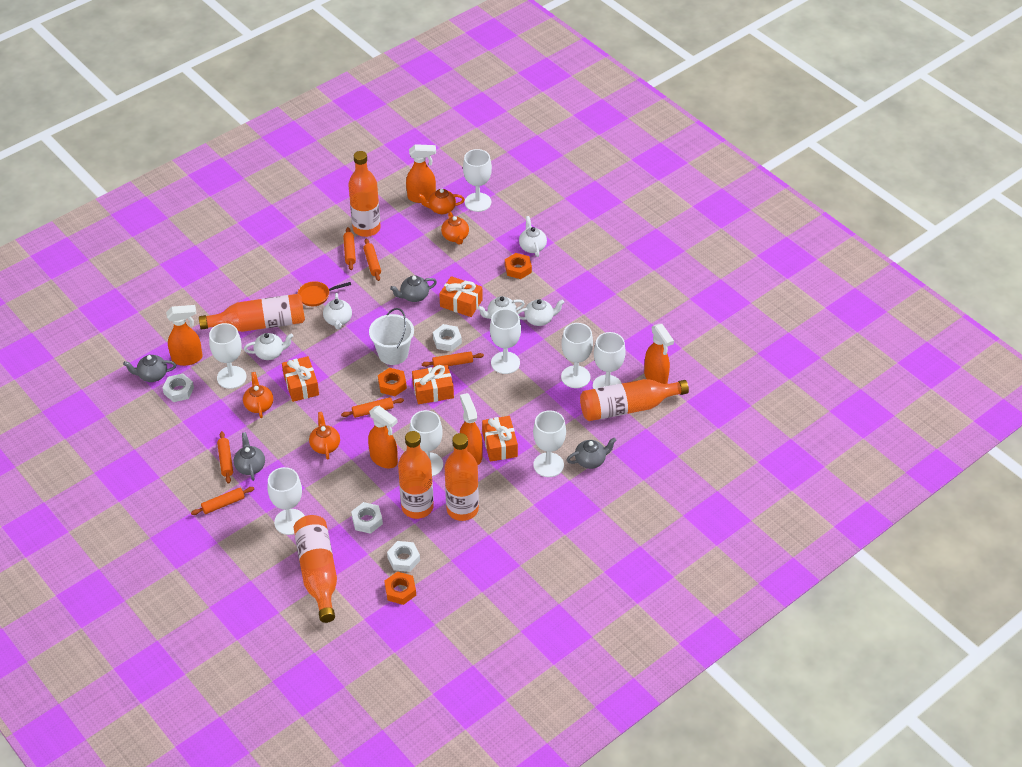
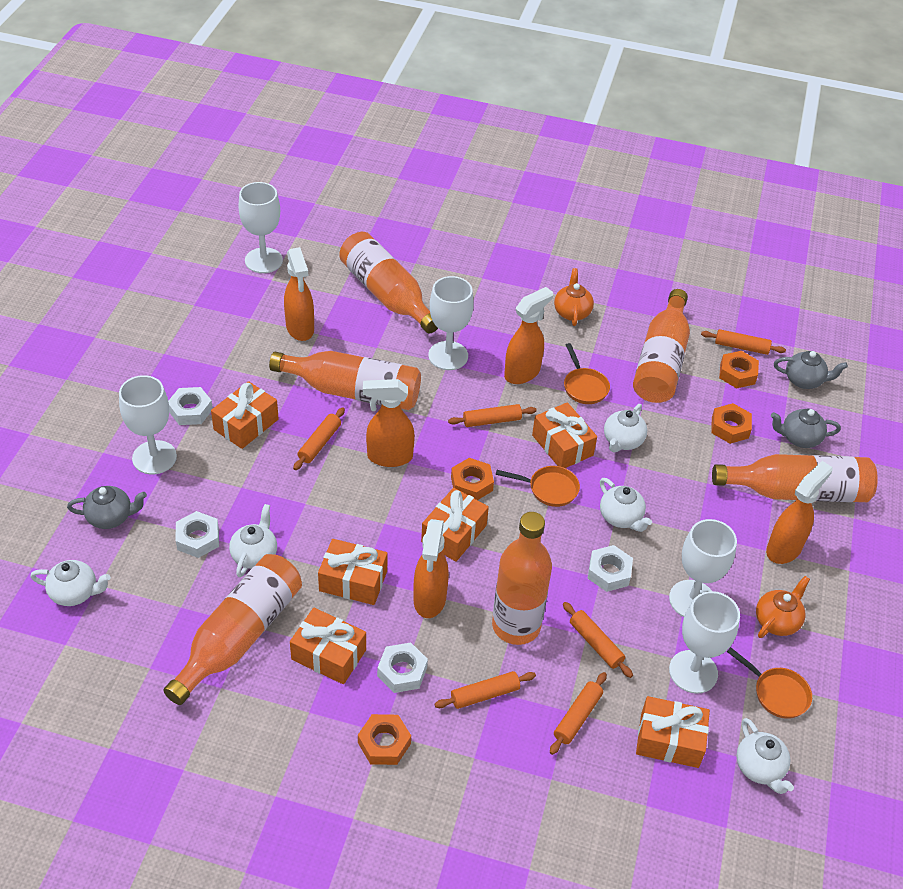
grey teapot: [123,355,176,382] [234,432,265,481] [390,276,437,302] [567,438,617,469] = 4 -> [67,486,147,529] [771,409,841,448] [774,351,848,389] = 3
orange gift: [282,356,319,402] [412,365,454,404] [439,276,483,317] [482,416,518,462] = 4 -> [211,381,279,449] [290,608,366,684] [318,539,388,605] [421,488,489,562] [532,402,597,468] [636,696,710,768] = 6
orange nut: [378,368,407,396] [384,571,416,605] [505,253,532,279] = 3 -> [358,714,411,765] [451,458,494,500] [711,403,752,444] [719,351,759,388] = 4
orange pan: [298,281,351,306] = 1 -> [496,466,580,507] [564,343,610,404] [727,647,812,719] = 3
orange teapot: [243,372,273,418] [309,412,340,460] [418,189,465,214] [441,211,469,245] = 4 -> [554,268,594,326] [756,576,810,638] = 2
white bucket: [369,308,414,365] = 1 -> none = 0
white goblet: [209,323,246,389] [268,467,305,535] [409,410,443,477] [463,149,492,212] [490,309,521,374] [533,410,566,477] [561,323,593,388] [593,332,626,389] = 8 -> [119,375,177,474] [238,182,283,273] [428,276,474,370] [669,519,737,617] [669,591,740,694] = 5

